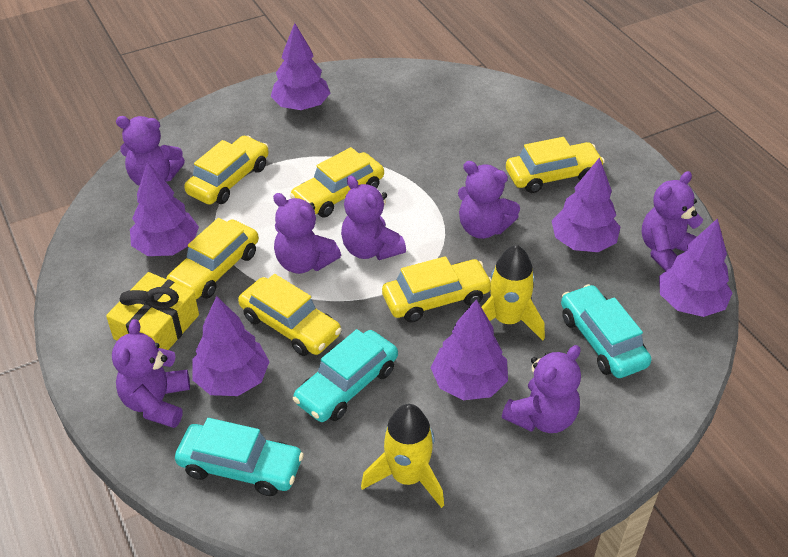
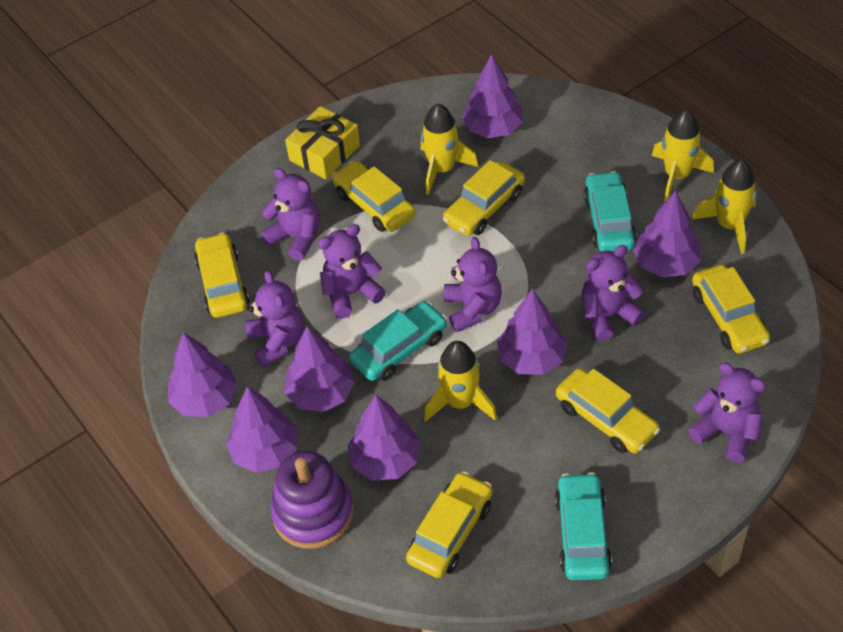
purple stacking toy: none = 0 -> [270,451,354,549] = 1
purple teddy bear: [112,319,190,428] [116,116,185,186] [273,193,341,274] [341,176,406,260] [458,161,520,239] [502,345,581,433] [642,171,703,271] = 7 -> [245,270,304,368] [261,168,320,261] [318,224,386,319] [444,237,502,332] [582,245,645,341] [688,363,766,463] = 6
purple tree: [130,162,199,256] [192,296,270,396] [271,23,330,110] [431,299,508,400] [552,157,620,252] [659,218,732,317] = 6 -> [168,332,237,417] [226,386,298,473] [284,326,355,412] [347,395,421,481] [462,54,523,138] [497,289,567,375] [633,191,700,277] = 7
yellow rocket: [361,404,444,508] [481,245,545,341] = 2 -> [421,104,478,195] [424,341,497,421] [652,109,714,201] [692,160,757,254] = 4

